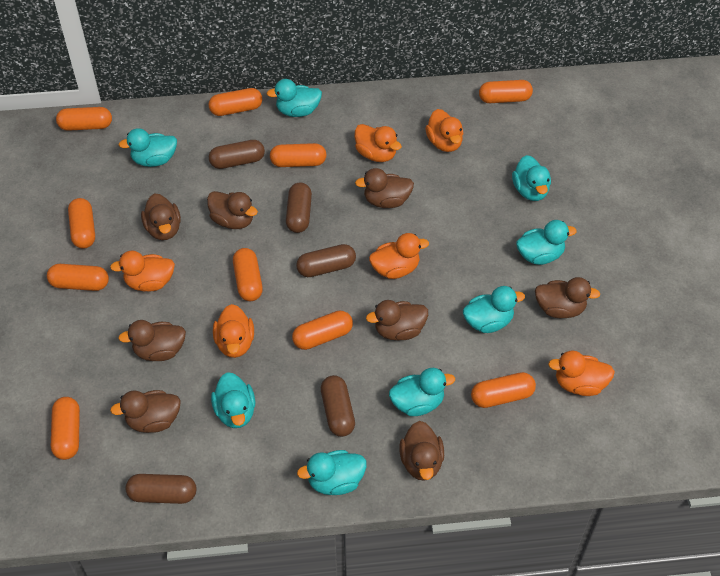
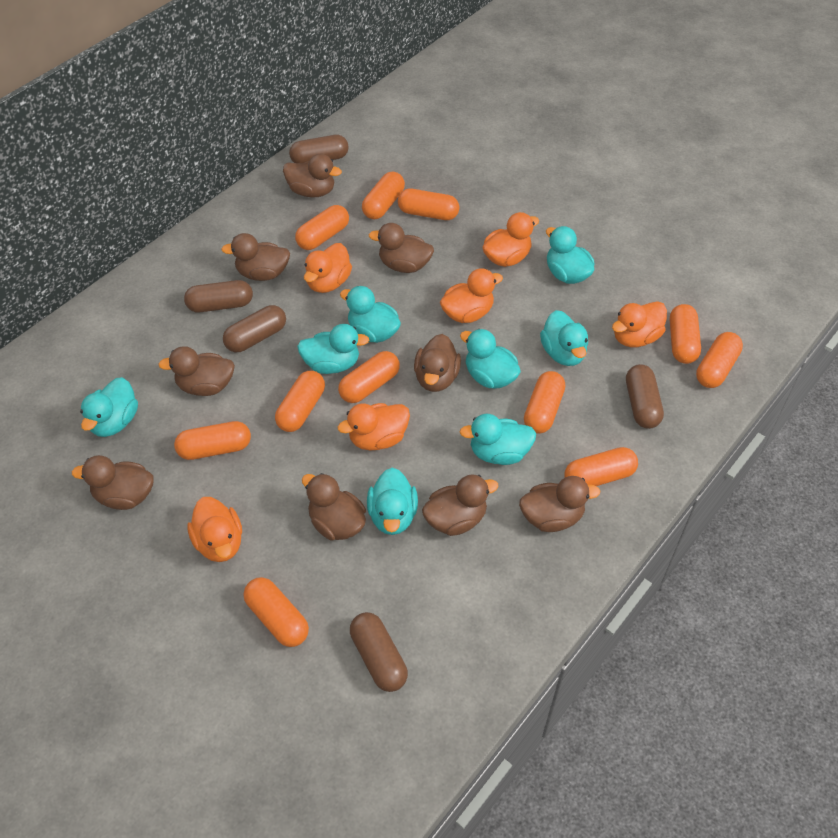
brown duck: [110,390,181,433] [118,320,186,361] [141,193,181,240] [207,191,258,229] [355,168,414,208] [366,300,428,340] [399,421,444,481] [535,277,600,318] = 8 -> [72,455,154,510] [158,346,235,396] [221,233,290,281] [283,154,342,198] [302,473,366,541] [369,223,434,273] [414,334,461,392] [422,474,498,536] [519,476,600,532] = 9
orange capsule: [47,264,109,291] [51,397,80,460] [56,107,112,131] [68,198,95,249] [208,88,262,116] [233,248,263,301] [270,143,327,167] [292,310,353,350] [471,372,536,408] [479,80,533,103] = 10 -> [174,421,251,460] [244,577,309,647] [275,371,325,432] [295,205,349,250] [338,351,400,403] [362,172,405,219] [398,188,459,220] [524,371,565,434] [564,447,638,486] [670,304,701,364] [696,332,743,388] = 11

